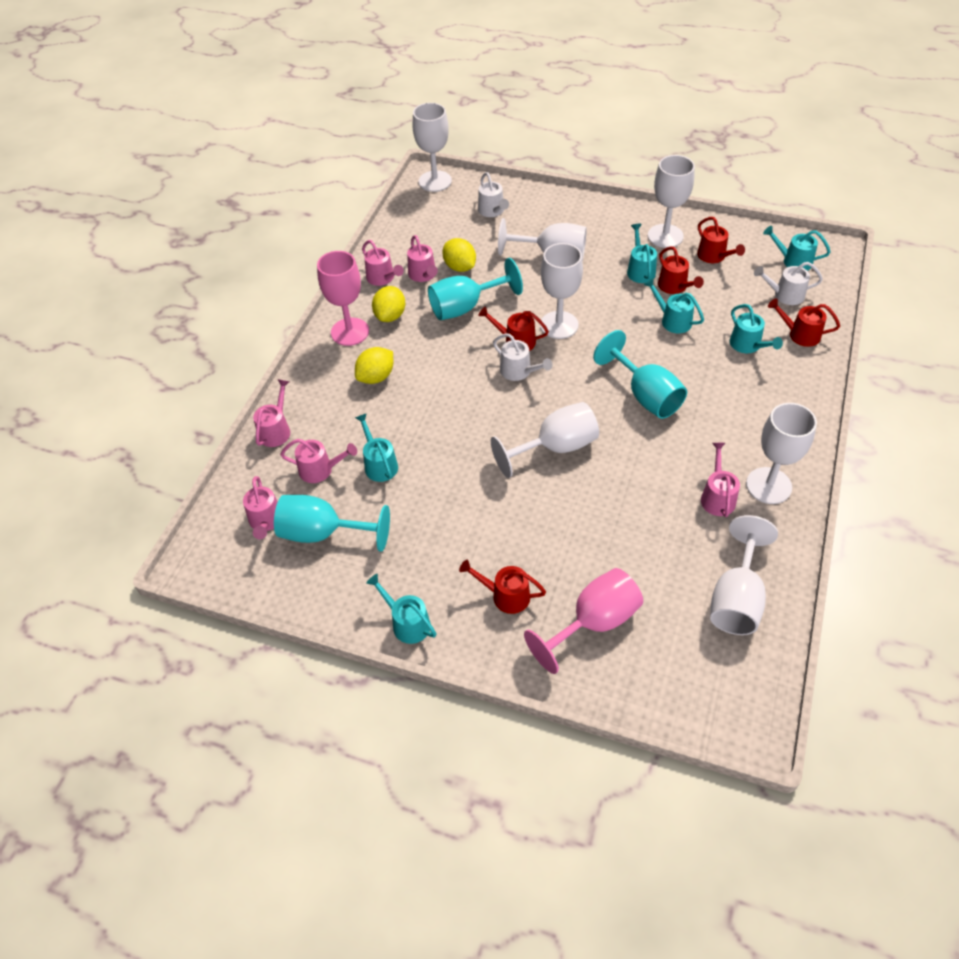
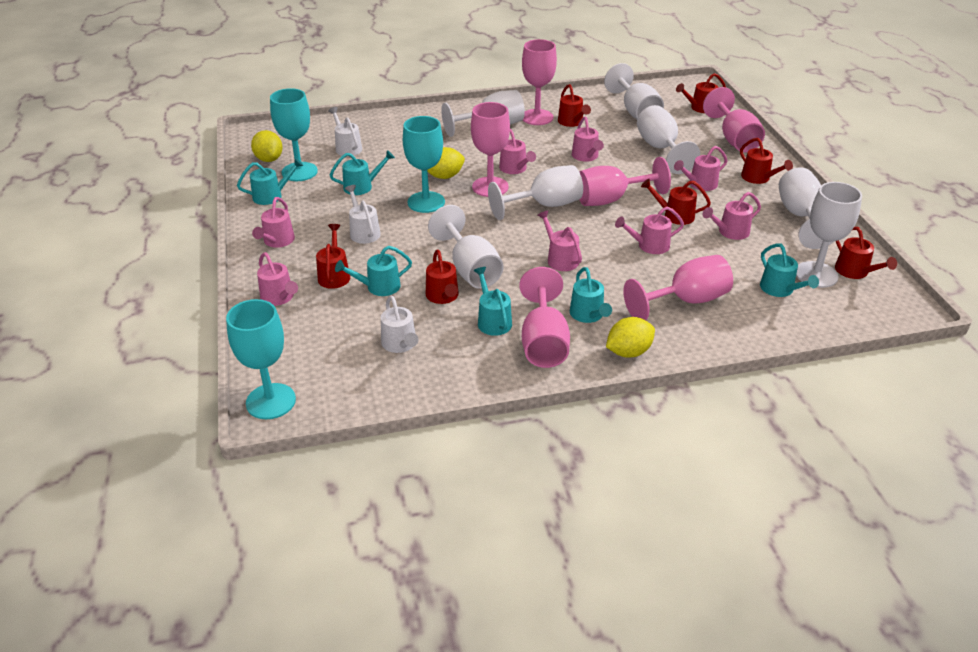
pink goblet: [317,251,369,346] [524,568,643,674] = 2 -> [471,102,510,197] [519,267,570,368] [522,39,557,125] [579,157,671,206] [623,255,733,320] [703,87,765,152] = 6
pink watering can: [243,476,278,540] [253,379,290,447] [280,439,357,483] [362,240,404,286] [407,235,438,282] [701,443,740,517] = 6 -> [252,197,295,248] [257,252,298,306] [499,129,536,174] [537,210,582,271] [572,117,604,162] [615,207,684,254] [674,146,728,191] [703,192,761,240] = 8
red watering can: [459,560,546,614] [478,307,549,351] [658,246,704,294] [697,217,745,263] [768,298,840,347] = 5 -> [316,224,350,289] [426,249,459,304] [558,84,591,127] [641,179,711,225] [676,73,726,113] [740,138,793,184] [835,227,897,279] = 7

